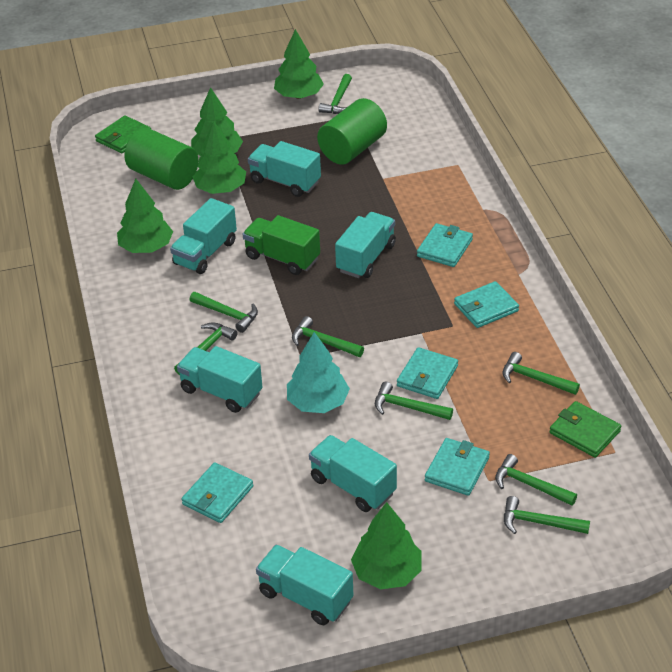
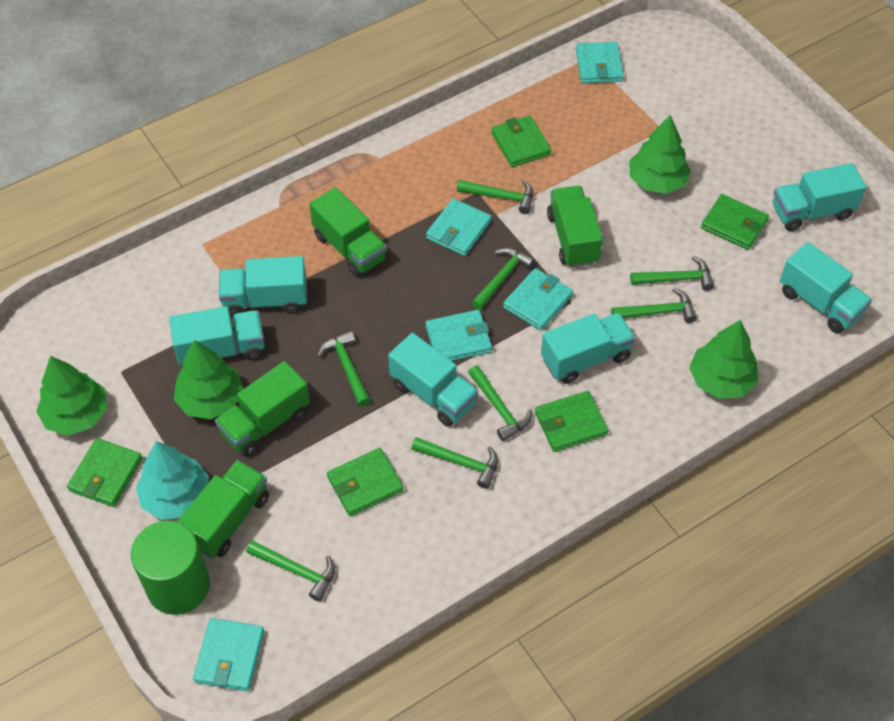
green cylinder: [125,128,198,190] [317,98,387,165] = 2 -> [131,521,210,615] = 1
green tree: [117,179,173,253] [191,87,243,156] [193,121,246,194] [274,29,324,99] [351,502,422,589] = 5 -> [36,356,107,436] [174,340,243,419] [629,115,691,194] [689,320,758,399] = 4
green truck: [243,215,320,275] = 1 -> [177,460,269,559] [215,361,310,457] [309,187,387,277] [547,186,603,268] = 4
green wallet: [95,115,151,153] [549,401,621,458] = 2 -> [67,438,142,507] [327,448,403,516] [491,115,551,167] [535,391,608,452] [701,194,769,250] = 5

